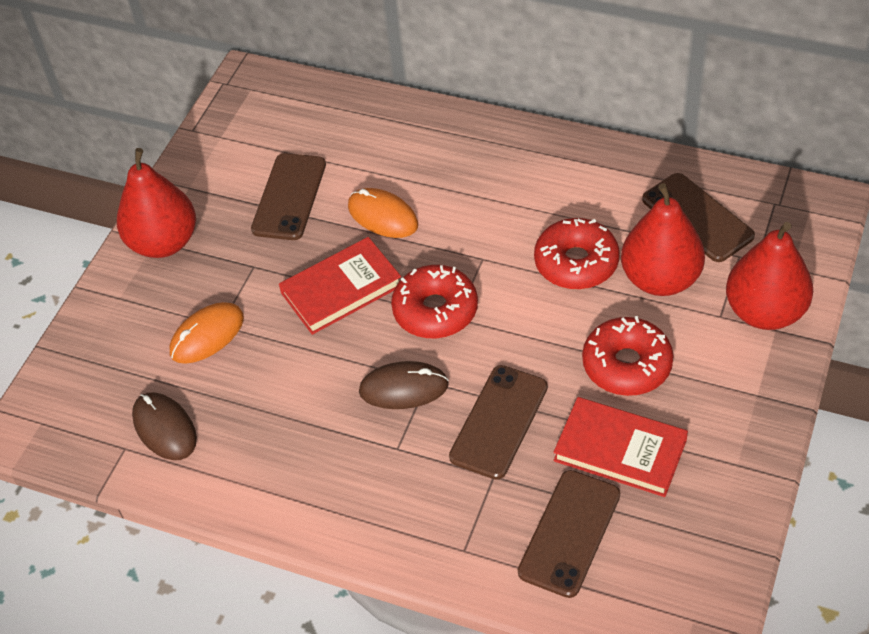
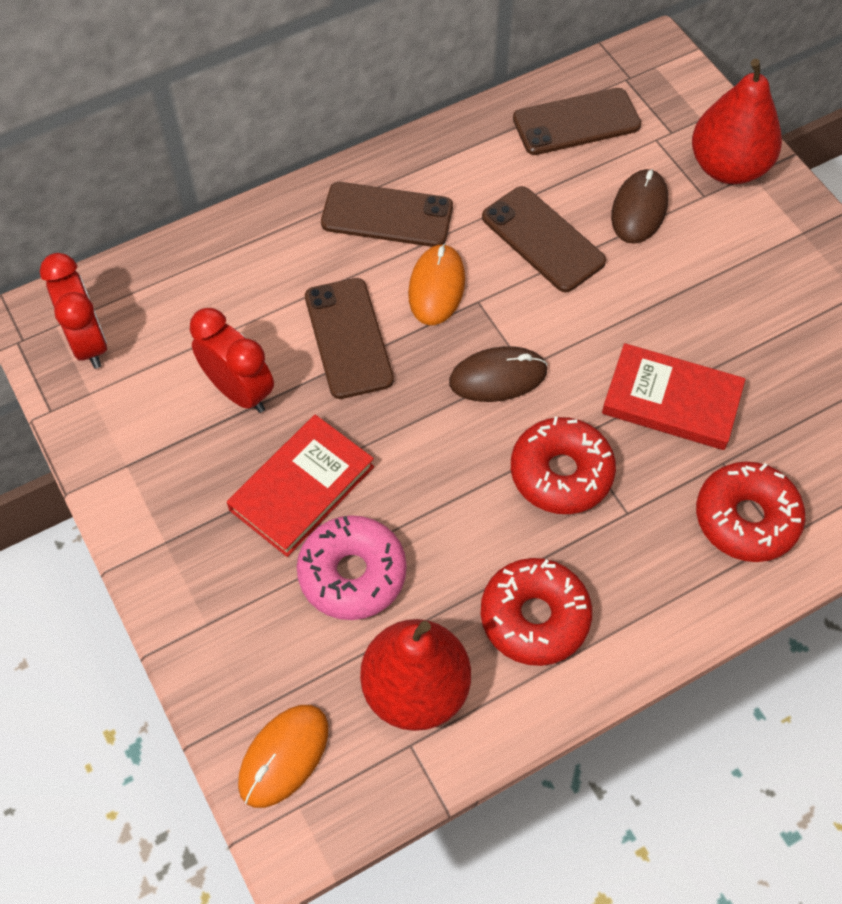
pink donut: none = 0 -> [297,515,406,620] = 1
red clock: none = 0 -> [40,253,107,369] [190,308,274,413] = 2
red pear: [117,148,196,258] [621,183,705,296] [726,222,813,330] = 3 -> [360,619,471,731] [692,59,782,184] = 2

